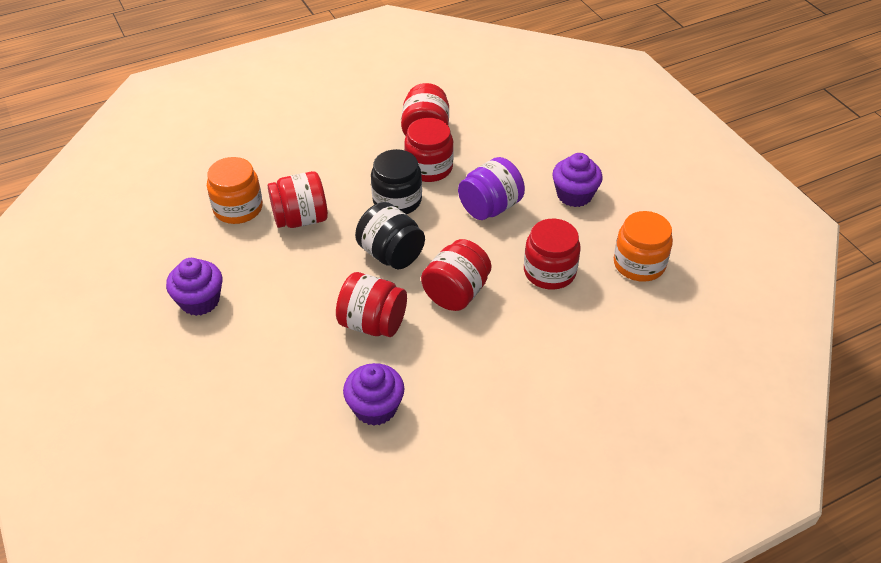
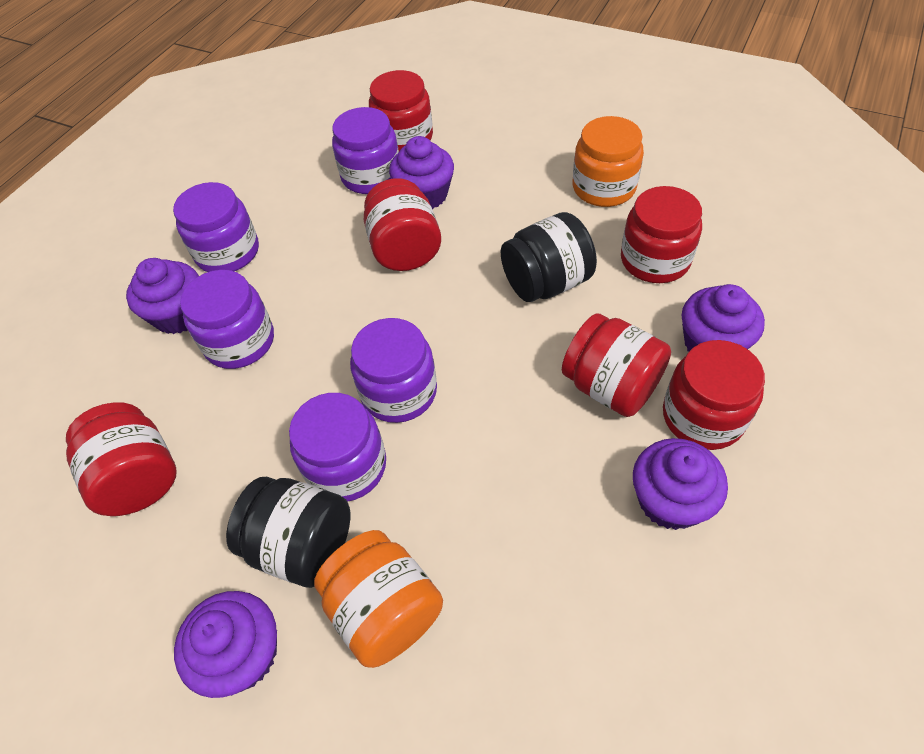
purple cupcake: [166,258,222,316] [343,363,405,426] [552,153,603,207] = 3 -> [126,258,199,334] [174,591,277,698] [389,136,454,209] [633,438,728,530] [682,284,765,352] = 5
purple jar: [458,157,525,220] = 1 -> [173,182,259,272] [180,270,274,369] [289,393,386,502] [332,107,399,194] [350,318,437,423] = 5

